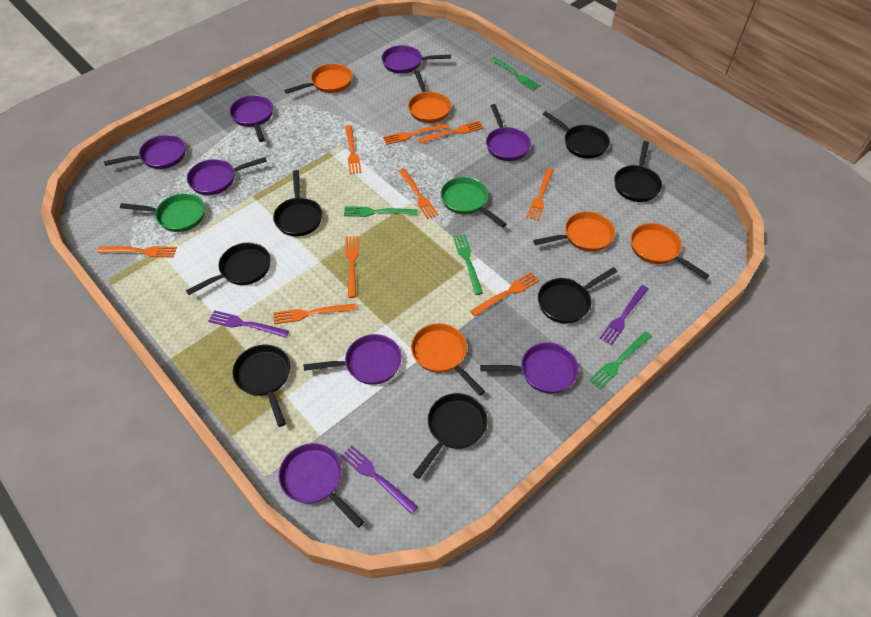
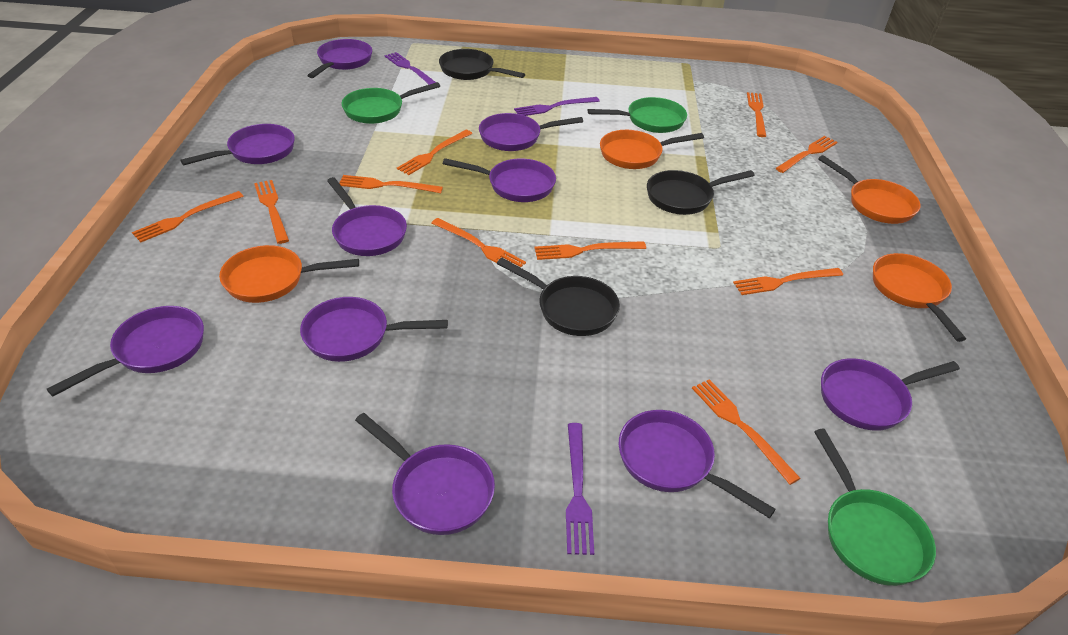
black pan: [186,242,271,295] [232,345,290,427] [273,170,322,237] [413,393,488,479] [538,267,617,324] [542,111,610,159] [614,141,662,202] = 7 -> [439,49,525,80] [497,258,620,336] [647,170,755,215] = 3
green fork: [344,206,418,217] [453,234,483,295] [490,57,540,91] [589,331,652,389] = 4 -> none = 0
green pan: [120,193,205,232] [440,177,506,227] = 2 -> [341,82,440,124] [588,97,687,133] [814,429,936,586] = 3
orange fork: [97,246,177,258] [274,304,356,324] [345,125,362,174] [345,236,359,298] [383,123,449,145] [399,168,439,219] [418,121,484,143] [470,272,539,316] [527,168,554,221] = 9 -> [132,191,244,243] [254,180,289,244] [339,175,443,193] [397,130,472,175] [432,218,526,267] [534,241,646,260] [692,379,801,485] [733,268,843,295] [747,92,766,137] [776,136,838,173] = 10
orange pan: [284,63,352,94] [408,70,451,123] [411,323,485,396] [533,211,615,252] [631,223,709,279] = 5 -> [219,245,359,303] [600,130,704,169] [818,155,921,224] [873,253,966,342] = 4
purple pan: [104,135,185,169] [187,157,267,195] [229,95,273,142] [279,443,364,528] [303,334,402,385] [382,45,451,74] [480,342,579,394] [486,104,531,161] = 8 -> [47,306,204,396] [180,124,295,165] [300,297,448,362] [307,39,372,78] [327,177,407,256] [355,413,495,535] [443,158,556,202] [479,113,583,151] [619,410,776,518] [821,358,960,431] = 10

